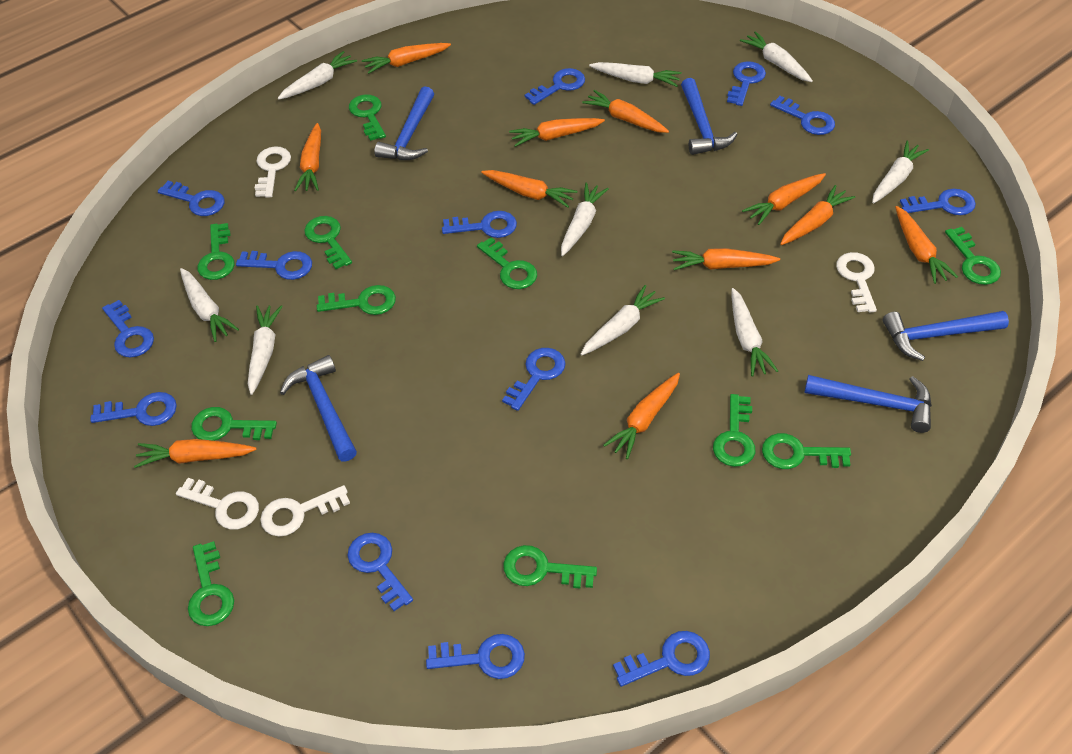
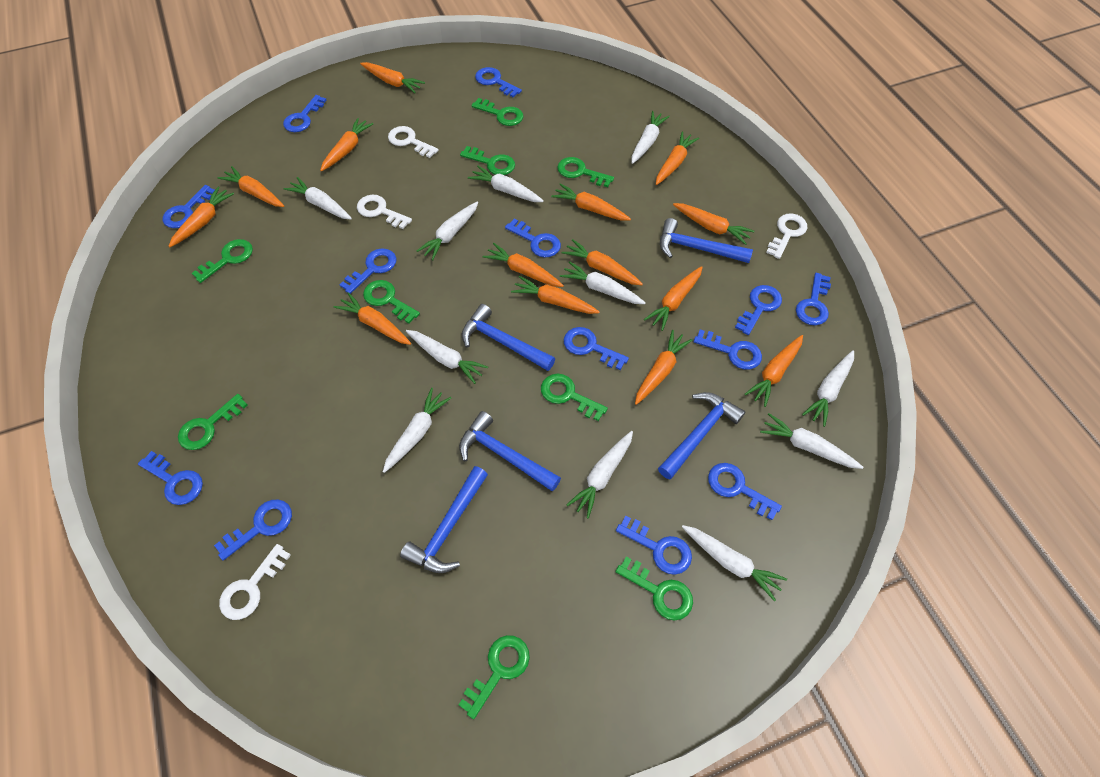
green key: [188,541,234,626] [191,407,277,441] [197,223,235,280] [304,216,352,269] [317,285,396,315] [349,94,386,141] [477,237,537,289] [503,545,597,589] [713,394,755,467] [762,433,851,469] [945,227,1001,285] = 11 -> [178,394,248,450] [192,239,253,283] [363,280,420,323] [458,635,530,719] [460,146,515,175] [471,98,523,126] [541,374,608,421] [557,157,614,187] [615,557,693,621] = 9
orange carrot: [134,439,256,468] [294,123,321,191] [362,43,451,74] [481,170,577,208] [509,118,605,147] [582,90,669,133] [603,373,680,459] [672,248,780,270] [742,173,826,225] [780,185,855,245] [895,206,958,284] = 11 -> [168,187,234,247] [218,166,284,207] [320,118,373,171] [334,292,411,345] [360,62,425,93] [483,243,564,287] [511,276,600,314] [551,184,631,220] [562,239,643,285] [635,330,693,405] [644,266,703,331] [656,131,699,185] [673,203,755,245] [745,335,803,407] = 14
white carrot: [180,268,239,342] [248,305,283,395] [278,51,357,100] [561,183,609,256] [581,285,665,355] [589,62,682,87] [732,288,778,376] [740,31,813,82] [872,140,929,204] = 9 -> [284,177,352,219] [383,388,451,473] [406,330,488,384] [417,201,478,260] [468,166,544,202] [560,261,646,304] [566,431,633,519] [631,111,670,164] [682,525,787,602] [760,413,864,469] [802,350,854,427] = 11

